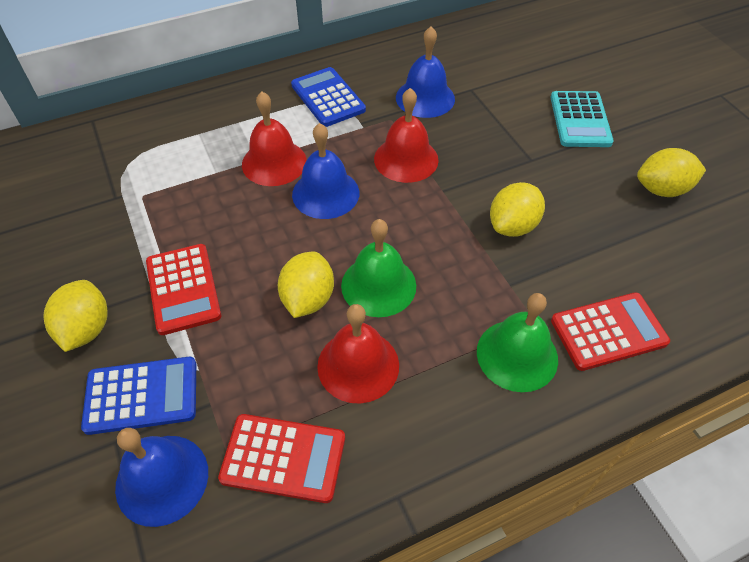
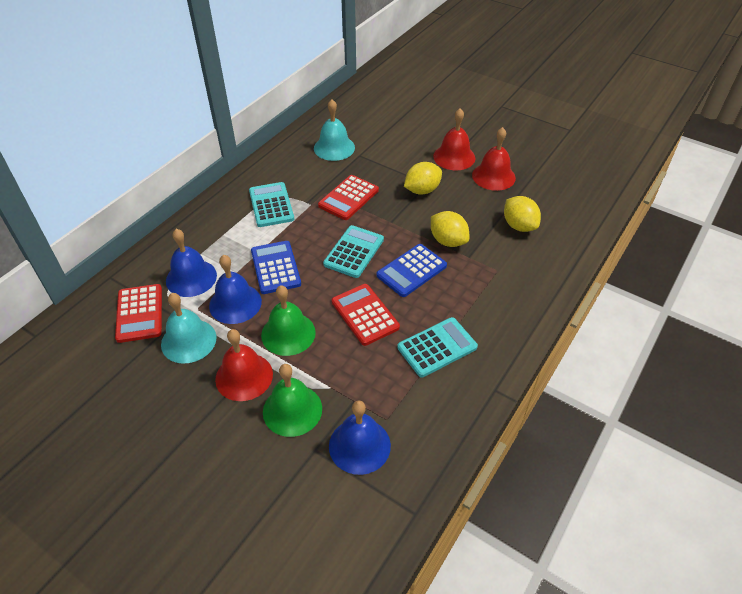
turquoise bell: none = 0 -> [161,293,217,364] [314,99,355,161] = 2
turquoise calculator: [551,91,614,147] = 1 -> [249,182,294,227] [323,225,384,278] [397,317,478,378] = 3
yellow lemon: [44,280,108,352] [278,251,334,318] [490,182,545,237] [637,148,706,197] = 4 -> [404,162,442,195] [431,211,469,247] [504,196,541,232] = 3

